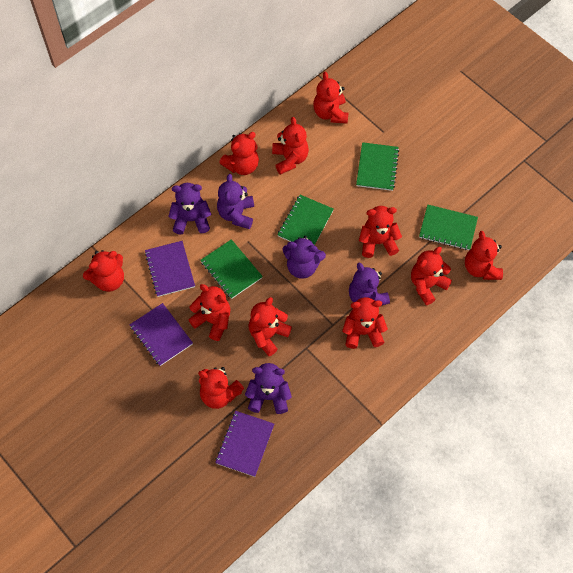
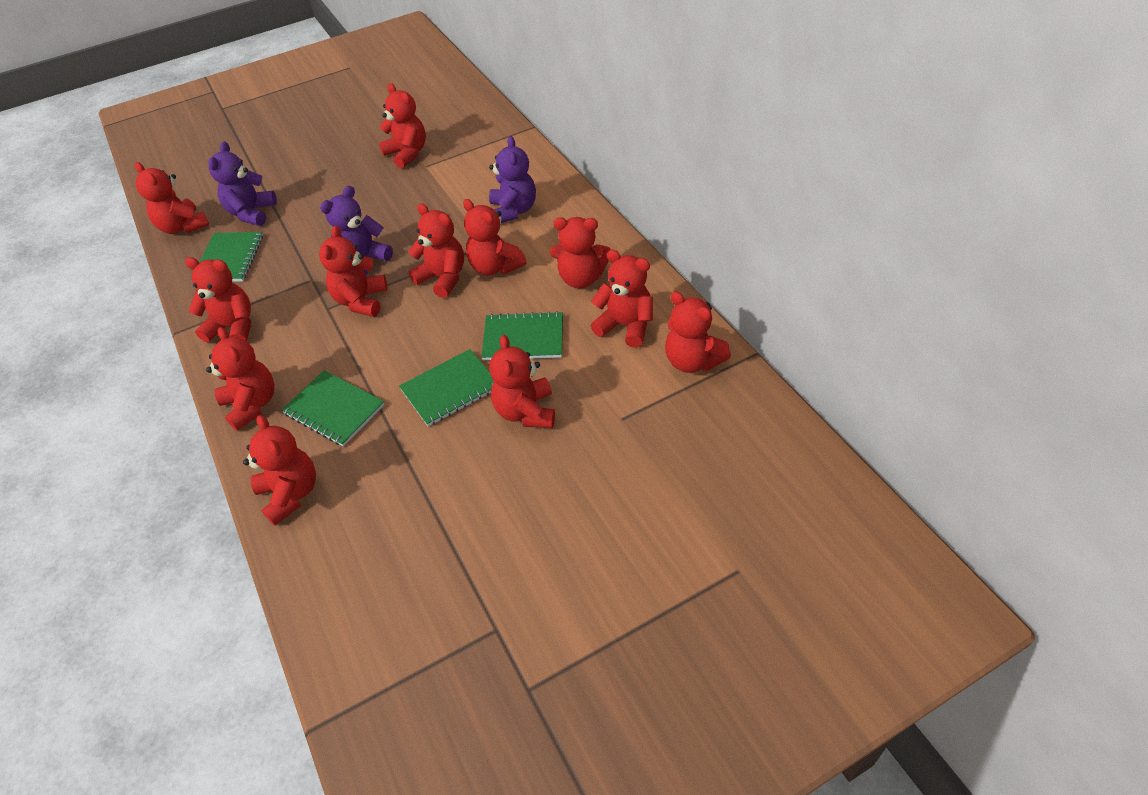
purple notebook: [130,303,193,366] [145,241,195,297] [215,411,274,477] = 3 -> none = 0
purple teddy bear: [168,183,211,235] [217,174,254,229] [245,363,292,414] [282,236,326,279] [349,263,390,305] = 5 -> [208,141,277,226] [320,186,393,276] [489,136,536,223] = 3
red teddy bear: [83,250,124,292] [188,284,231,341] [198,367,244,409] [219,132,259,175] [248,297,292,356] [272,117,309,175] [313,72,348,124] [342,297,388,349] [359,206,402,258] [411,247,452,305] [465,231,503,280] = 11 -> [135,162,209,234] [185,257,251,343] [206,327,275,431] [243,415,316,526] [319,225,388,317] [379,83,426,168] [408,203,464,298] [463,199,526,275] [489,335,555,428] [550,217,611,289] [591,250,653,348] [665,291,731,373] = 12

